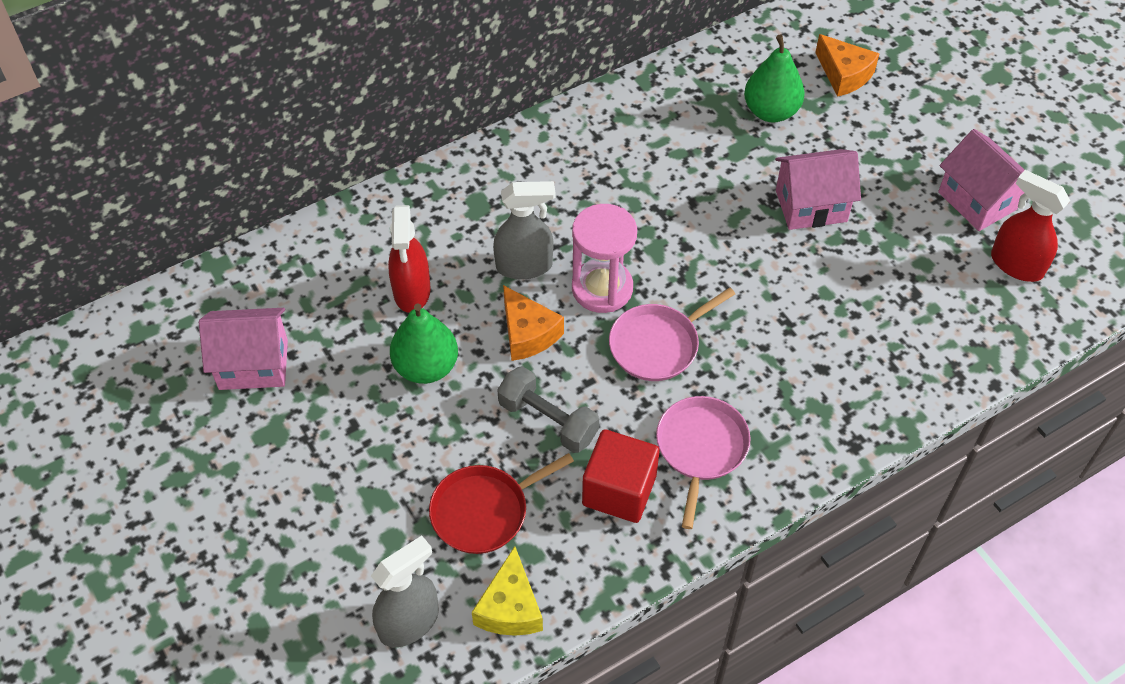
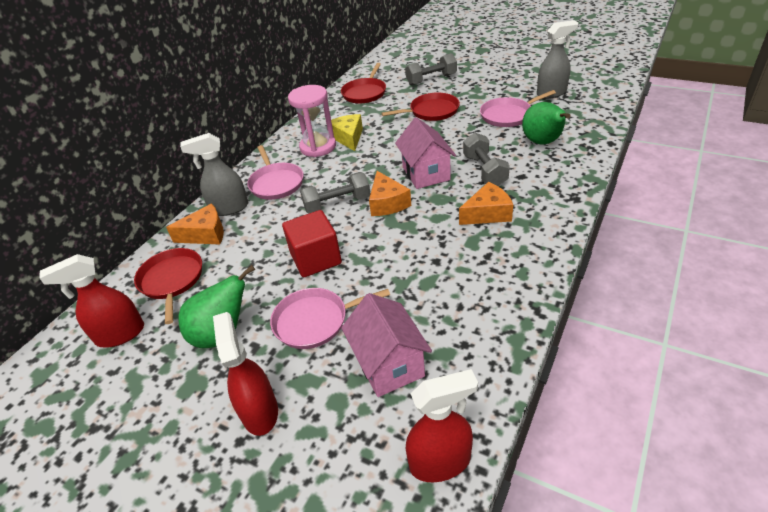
grey dumbbell: [497,366,599,453] = 1 -> [300,172,370,213] [405,53,457,85] [463,133,510,186] = 3
orange cheese: [503,285,564,361] [815,34,880,97] = 2 -> [166,204,224,244] [369,171,411,216] [459,182,513,225] = 3
pink house: [199,308,288,390] [775,149,861,230] [938,129,1024,231] = 3 -> [341,293,432,397] [395,117,456,189] = 2
pink pan: [609,288,735,381] [656,396,751,529] = 2 -> [247,145,304,200] [270,288,390,349] [480,90,556,127] = 3
red pan: [429,453,574,554] = 1 -> [134,248,202,324] [341,63,386,103] [381,92,460,121] = 3
red spray bottle: [388,205,431,313] [991,170,1070,282] = 2 -> [40,254,144,347] [213,312,278,436] [406,369,478,482] = 3

